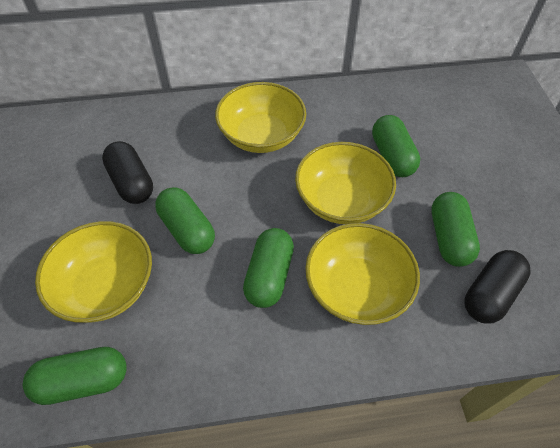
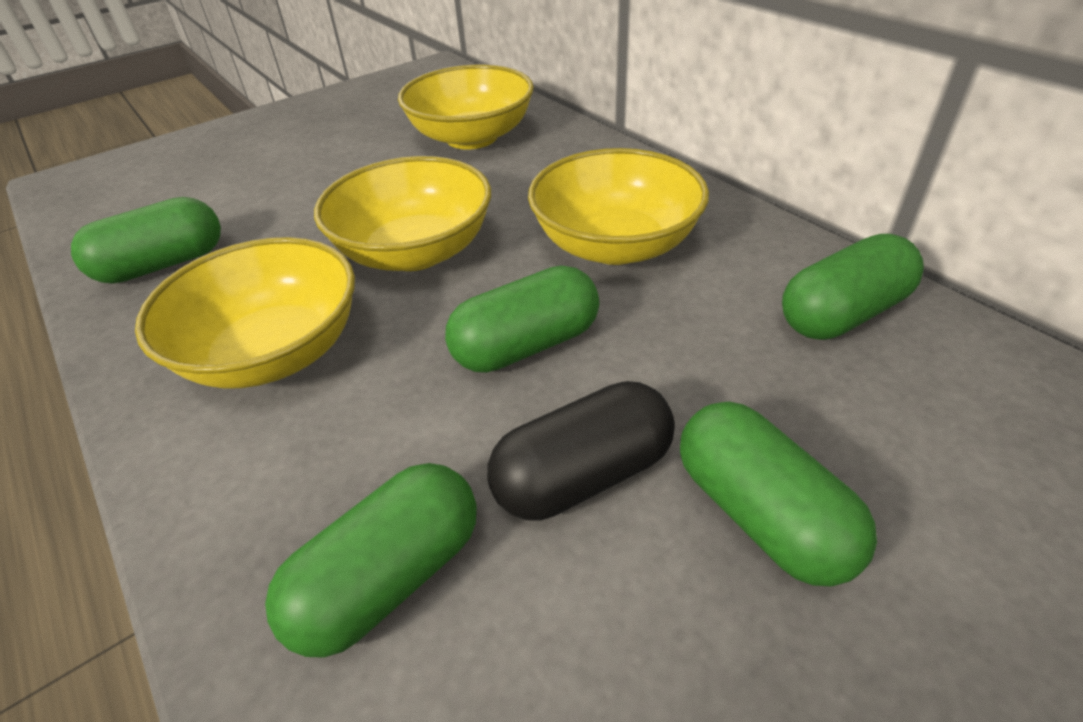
black capsule: [102,141,153,204] [465,250,531,324] = 2 -> [487,381,675,521] = 1

